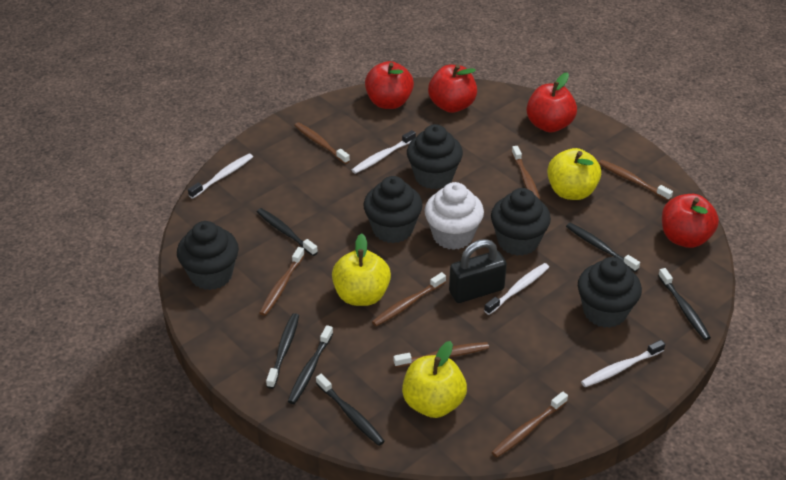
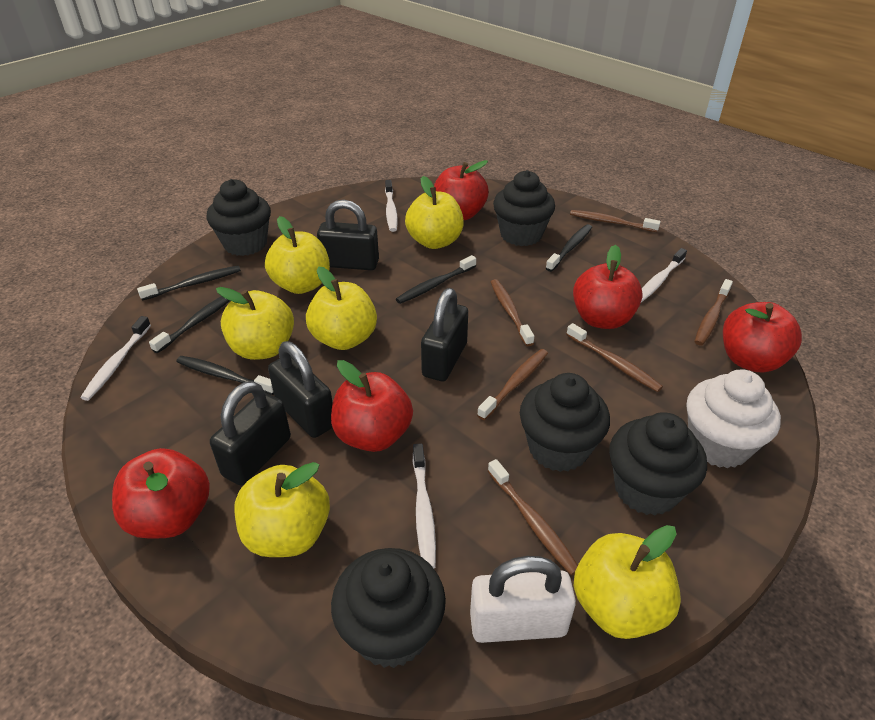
black padlock: [449,239,507,303] = 1 -> [210,381,291,486] [268,341,333,438] [317,200,379,270] [421,288,468,381] = 4
black toothbrush: [257,208,318,256] [266,313,299,389] [288,325,333,404] [316,374,385,446] [566,223,640,272] [658,268,711,340] = 6 -> [137,266,241,301] [149,296,230,353] [176,356,274,395] [396,255,476,304] [546,224,592,272] = 5
brown toothbrush: [260,247,305,316] [294,122,350,164] [372,272,446,326] [394,342,489,367] [492,391,568,458] [512,146,540,199] [599,160,673,201] = 7 -> [477,349,548,420] [488,459,578,576] [491,279,534,346] [566,323,663,392] [570,210,661,232] [694,279,733,346] = 6
red apple: [365,61,414,109] [428,65,477,113] [527,72,577,133] [662,194,719,248] = 4 -> [112,448,210,539] [331,360,413,452] [434,160,488,220] [573,245,643,329] [723,302,802,373] = 5
white padlock: none = 0 -> [470,556,576,643] = 1
yellow apple: [332,233,391,306] [402,341,467,418] [547,148,601,200] = 3 -> [216,287,294,360] [234,462,330,557] [265,216,330,294] [306,267,377,350] [405,176,464,249] [574,525,681,639] = 6

